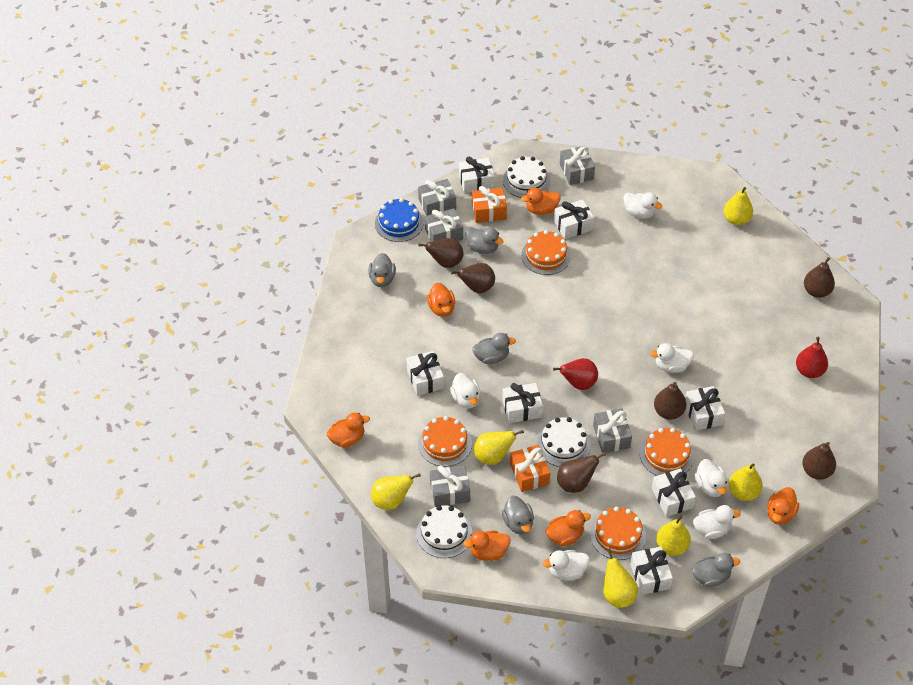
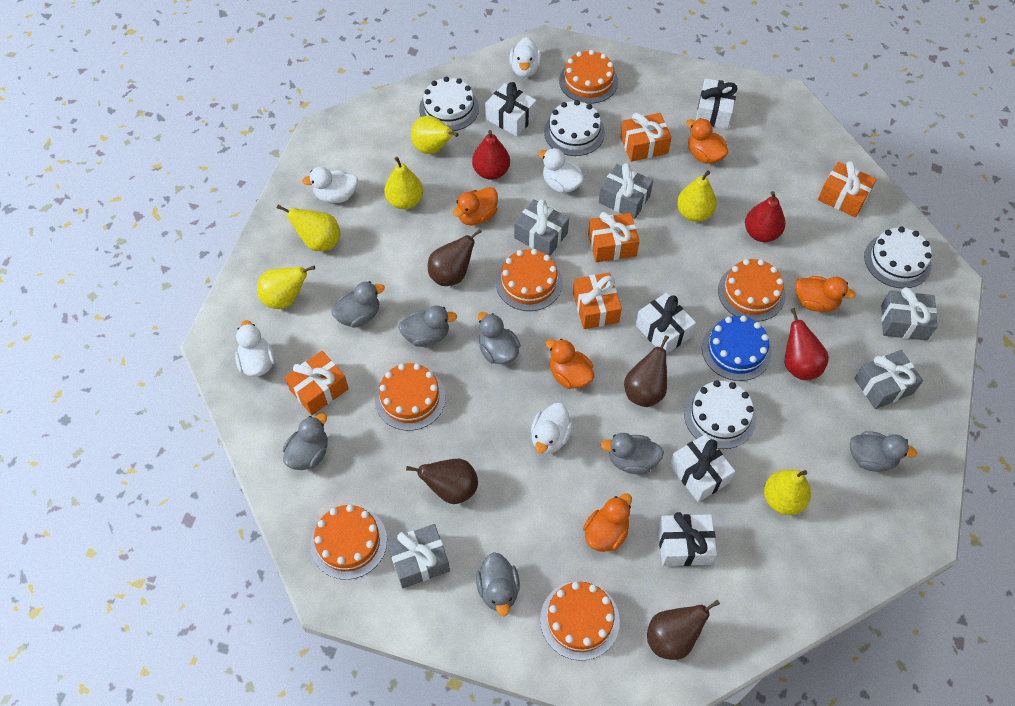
brown pear: [418,238,463,268] [451,263,495,293] [557,452,606,493] [654,382,686,420] [802,442,836,480] [804,257,835,298] = 6 -> [406,459,478,504] [428,229,482,286] [624,335,669,407] [647,599,720,660] = 4
grey duck: [368,253,396,287] [465,228,504,254] [472,333,516,364] [502,495,534,535] [692,553,740,587] = 5 -> [283,413,328,470] [331,281,385,328] [398,305,457,347] [476,552,520,616] [478,312,521,364] [601,433,664,474] [850,431,917,472] = 7
orange cake: [418,416,472,467] [522,230,571,275] [590,506,646,560] [640,428,694,476] = 4 -> [310,505,387,580] [375,363,446,431] [496,249,562,311] [540,581,620,661] [559,50,618,104] [718,259,786,322] = 6
orange duck: [327,413,370,448] [427,283,455,317] [463,531,511,561] [521,188,561,215] [546,510,591,546] [767,487,799,525] = 6 -> [453,187,498,226] [546,339,594,389] [583,493,632,552] [686,118,729,164] [795,276,856,312] = 5
orange gift: [472,186,507,223] [510,445,550,492] = 2 -> [285,351,349,415] [573,272,622,329] [588,212,640,262] [620,113,672,162] [818,161,877,218] = 5
red pear: [553,358,598,390] [796,337,828,378] = 2 -> [472,130,510,180] [745,191,785,242] [785,308,829,380] = 3
white cake: [416,505,472,558] [503,156,550,198] [537,417,591,467] = 3 -> [419,77,479,131] [544,100,605,156] [684,380,756,449] [864,227,932,288] = 4
white duck: [450,373,480,409] [543,550,590,580] [623,192,662,219] [650,343,694,373] [693,505,741,539] [695,459,727,497] = 6 -> [235,320,275,377] [302,167,358,203] [510,37,542,78] [531,403,573,454] [538,148,584,193] = 5
white gift: [406,351,444,396] [459,157,495,193] [502,383,543,423] [554,200,594,239] [630,546,673,595] [652,468,696,517] [685,386,725,431] = 7 -> [485,82,537,136] [636,293,696,354] [658,512,717,566] [670,434,735,502] [696,78,738,129] = 5

